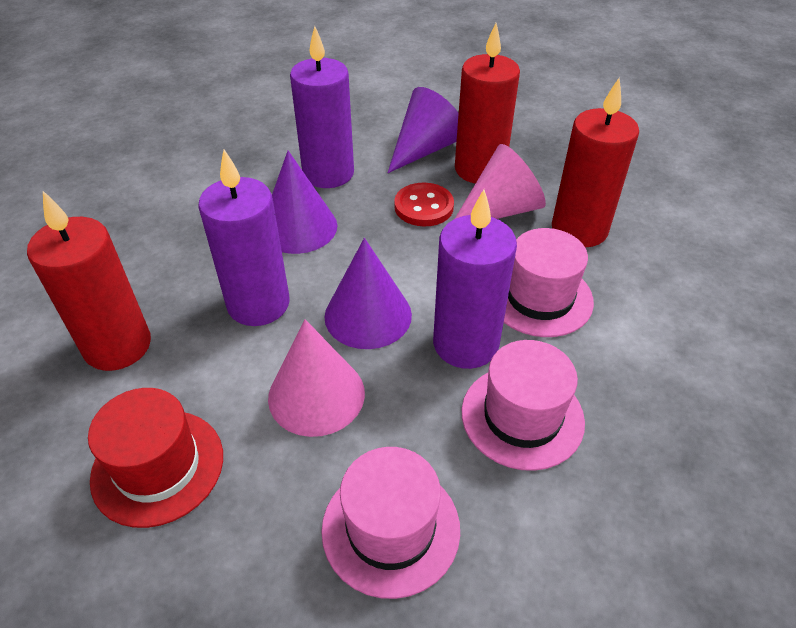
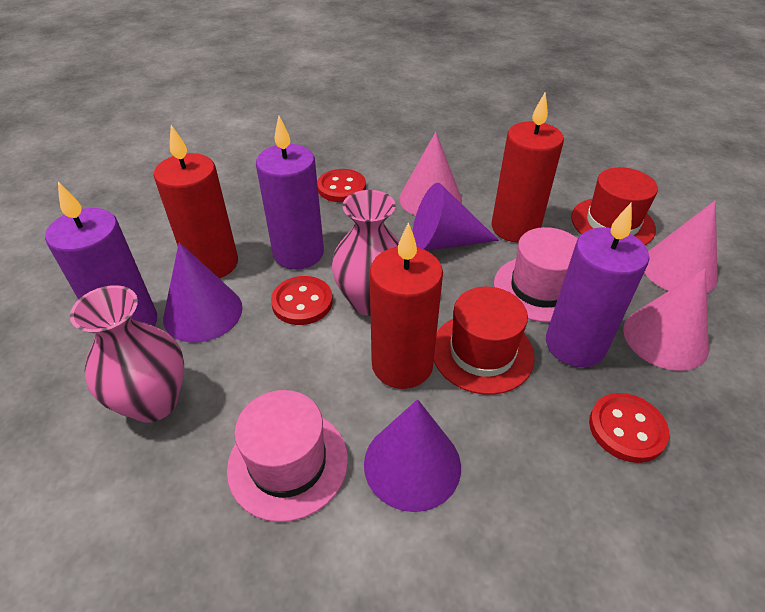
pink cone: [268,319,365,437] [455,144,546,219] = 2 -> [399,132,462,216] [623,268,709,371] [644,200,718,293] = 3
pink hat: [321,447,460,599] [462,340,585,471] [504,228,594,337] = 3 -> [227,390,348,522] [494,227,578,322] = 2
pink vase: none = 0 -> [70,285,184,422] [331,190,399,316] = 2
red button: [394,183,454,227] = 1 -> [271,276,333,325] [317,169,366,202] [589,393,669,463] = 3
red hat: [88,388,223,528] = 1 -> [434,287,535,395] [571,167,658,245] = 2

